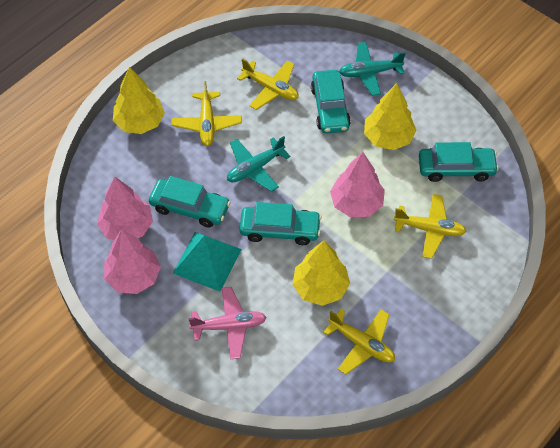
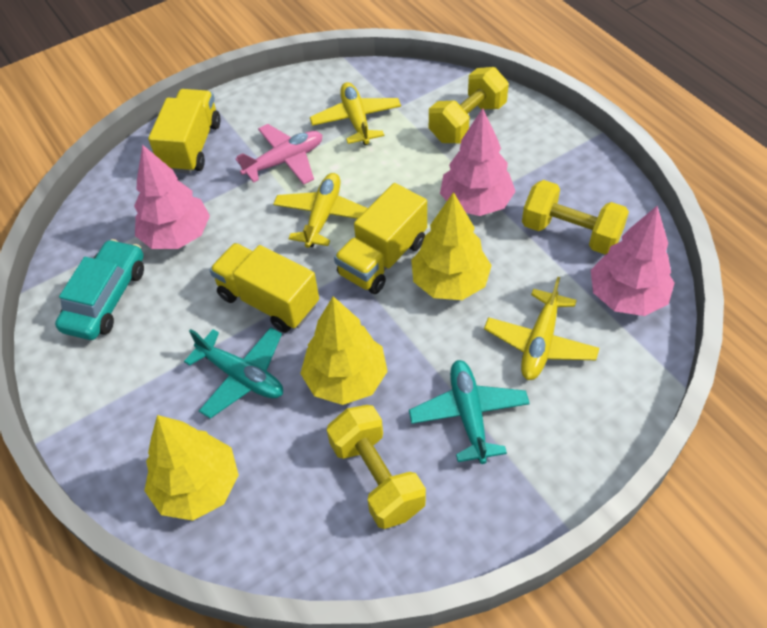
turquoise car: [149,176,231,228] [240,202,322,245] [311,70,351,134] [419,142,499,182] = 4 -> [55,239,144,340] = 1
turquoise pyramid: [173,232,242,291] = 1 -> none = 0
yellow dumbbell: none = 0 -> [327,405,426,529] [429,67,509,143] [522,180,629,255] = 3
yellow plane: [172,81,242,146] [237,58,299,110] [323,309,395,375] [394,194,466,259] = 4 -> [273,173,368,248] [310,82,401,145] [484,277,599,380] = 3
yellow truck: none = 0 -> [148,89,221,174] [210,243,319,333] [334,183,427,294] = 3

